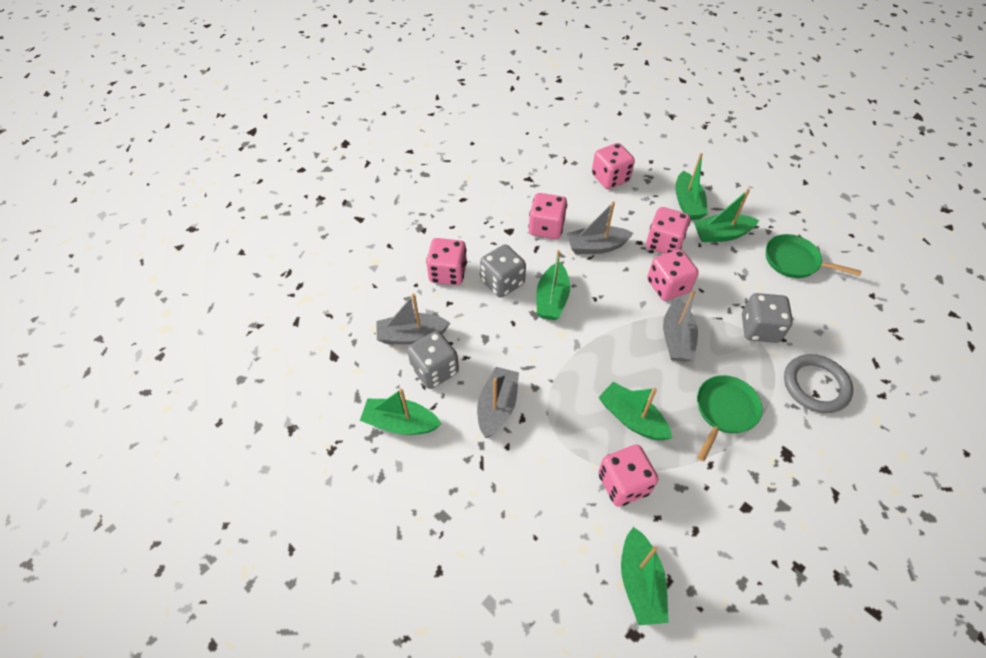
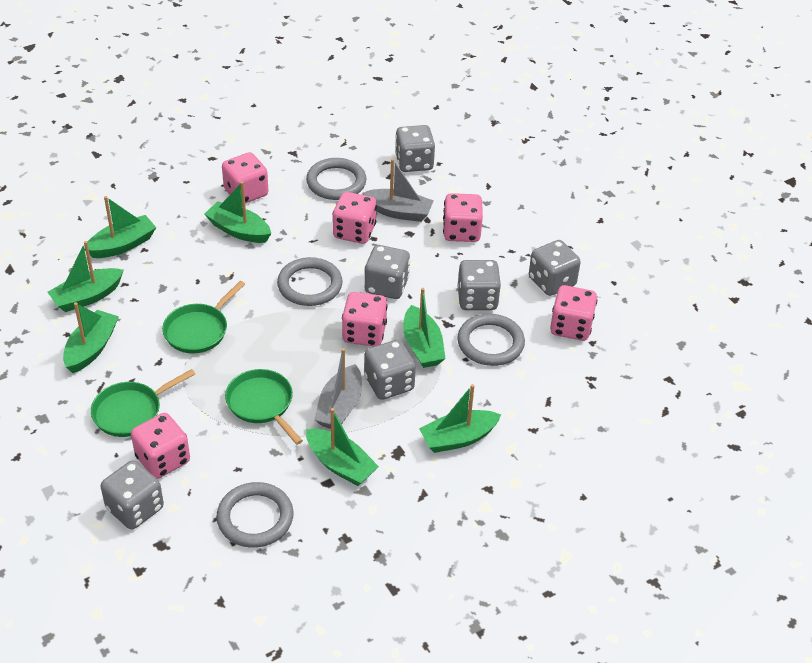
green boat: [360,389,441,435] [536,250,570,320] [598,382,672,441] [621,527,669,625] [675,153,708,220] [694,189,759,242] = 6 -> [48,241,124,312] [63,302,119,373] [84,196,156,258] [205,182,271,243] [306,408,379,486] [403,288,446,368] [419,384,501,453] = 7
green pan: [697,375,762,461] [766,234,862,278] = 2 -> [91,369,195,437] [162,281,245,354] [225,369,303,445] = 3
grey boat: [376,293,450,344] [477,367,519,438] [567,201,634,254] [663,290,698,361] = 4 -> [314,348,362,429] [362,159,434,222] = 2
grey dice: [407,331,459,389] [480,244,526,298] [742,293,793,343] = 3 -> [101,460,164,529] [364,340,416,400] [365,245,410,299] [395,125,435,172] [457,260,501,310] [529,240,581,296] = 6
grey ring: [784,354,853,413] = 1 -> [216,482,294,548] [277,257,343,306] [306,158,366,200] [457,314,525,366] = 4

